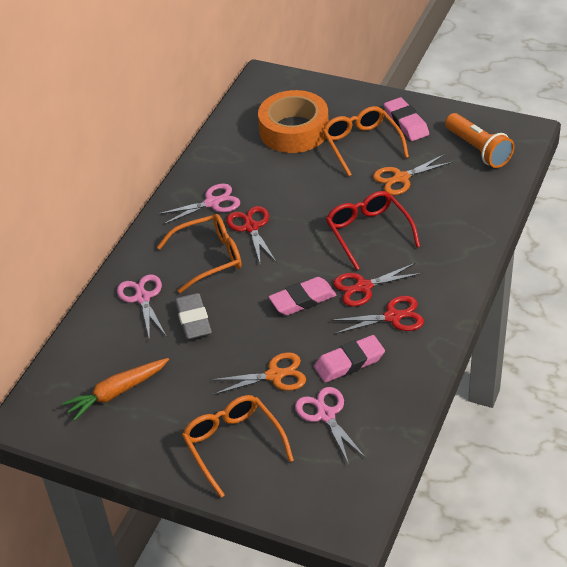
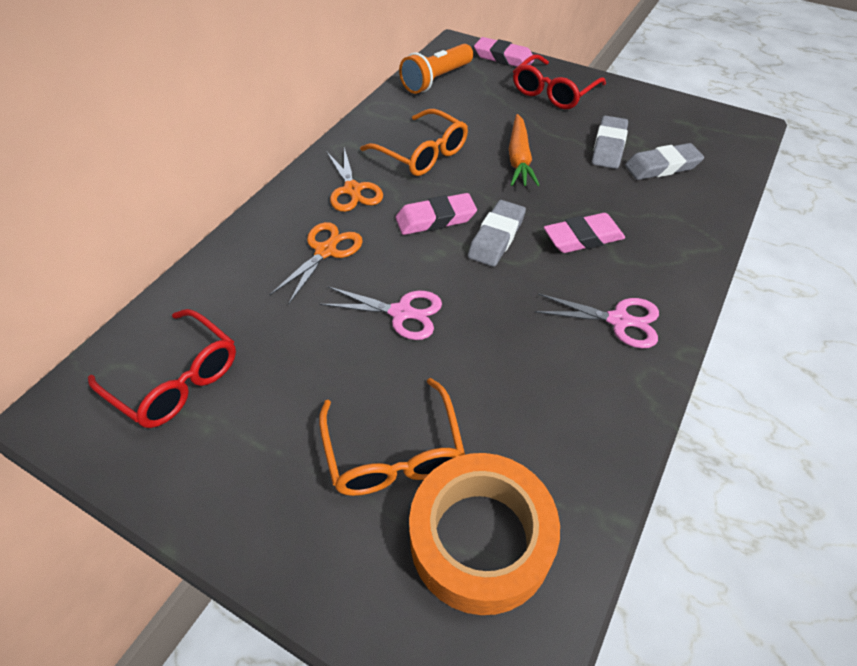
grey eraser: [175,293,212,340] = 1 -> [468,200,526,267] [592,115,628,169] [625,143,704,180] = 3
orange glasses: [157,214,242,293] [182,395,294,498] [322,106,409,177] = 3 -> [319,378,465,496] [360,109,468,176] = 2
pink scissors: [117,274,167,341] [158,183,240,225] [295,387,366,464] = 3 -> [319,286,442,340] [535,293,659,348] = 2
red glasses: [326,191,420,270] = 1 -> [88,309,236,428] [513,54,606,109] = 2
red scissors: [226,206,276,263] [331,296,424,334] [333,263,423,307] = 3 -> none = 0

